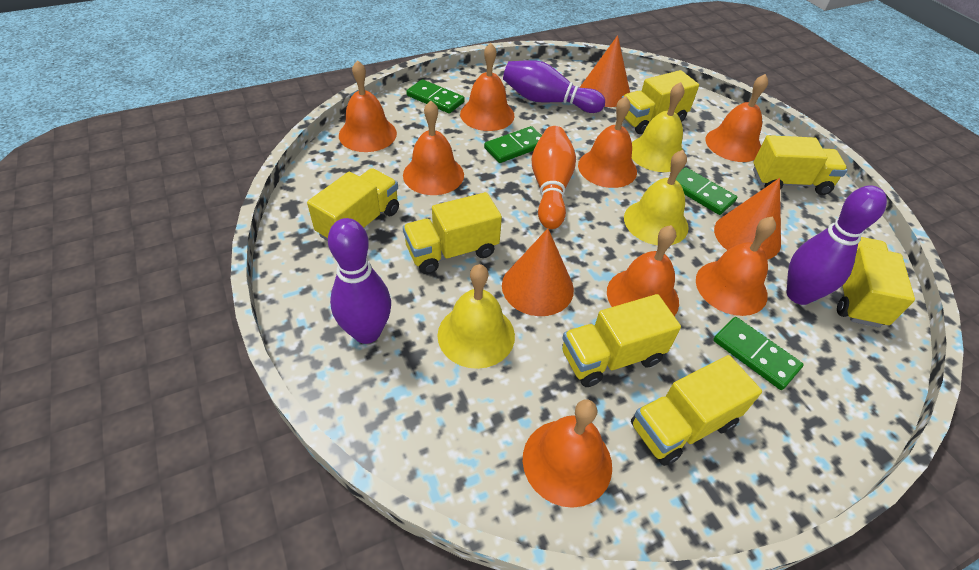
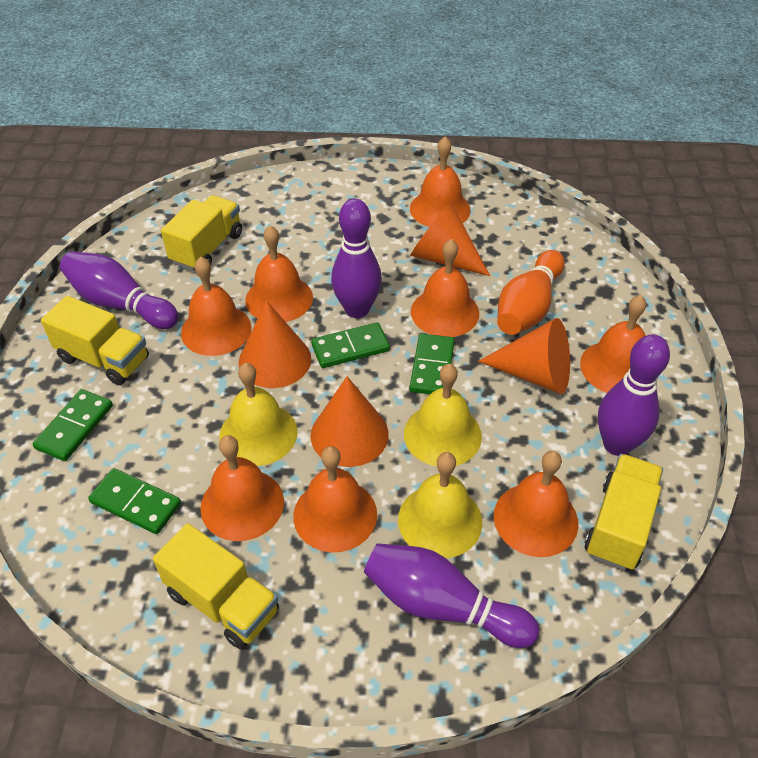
orange cone: [502,228,574,316] [580,35,630,107] [714,178,781,260] = 3 -> [239,300,311,388] [311,376,389,467] [410,203,490,276] [478,318,570,394] = 4
purple bowling pin: [328,218,391,344] [503,60,605,113] [786,186,887,305] = 3 -> [60,251,179,329] [331,198,382,318] [364,543,539,648] [598,334,670,456] = 4
yellow truck: [307,168,399,241] [403,192,502,274] [562,294,681,387] [622,70,699,134] [631,355,762,466] [753,135,847,195] [837,237,915,328] = 7 -> [41,296,149,385] [153,523,279,649] [161,195,242,271] [585,454,663,570] = 4

